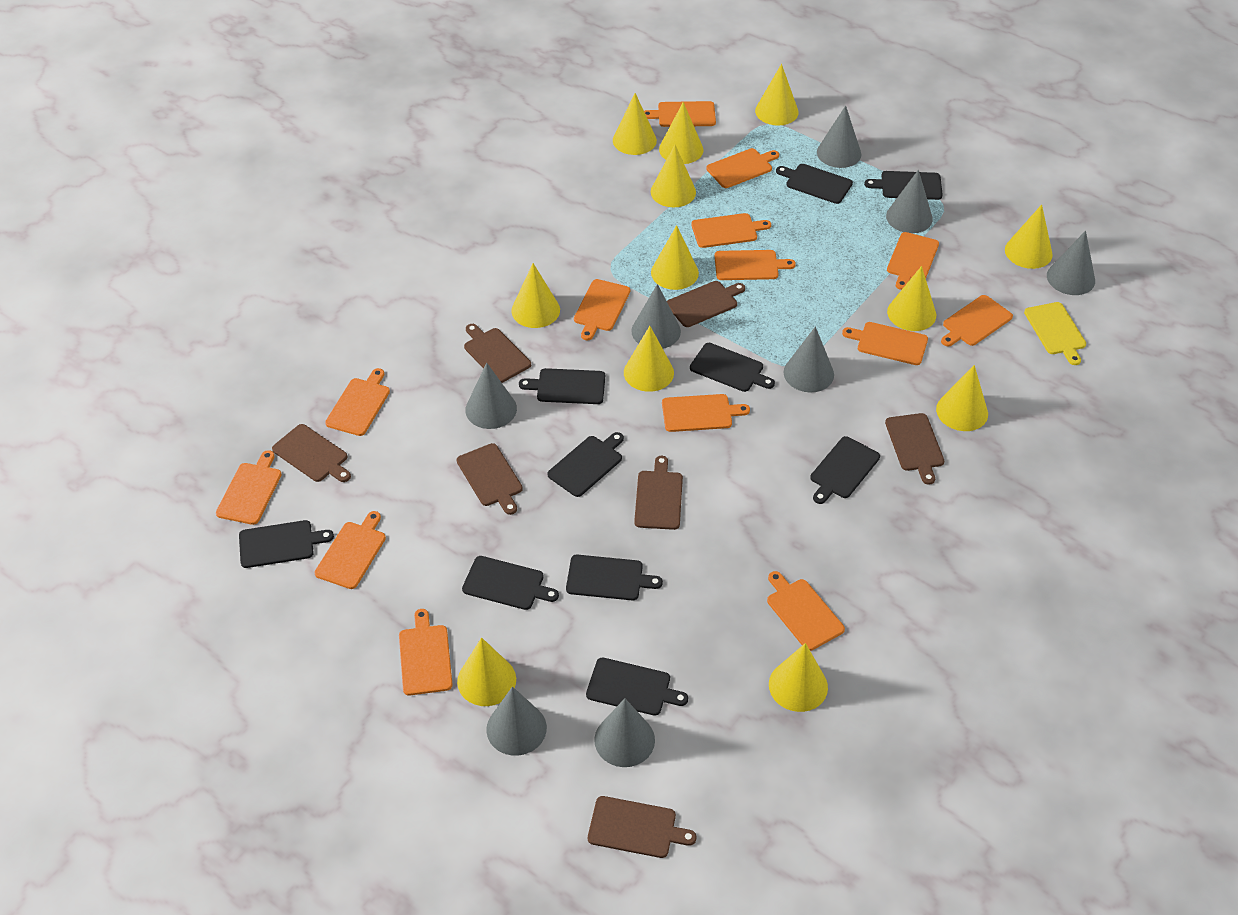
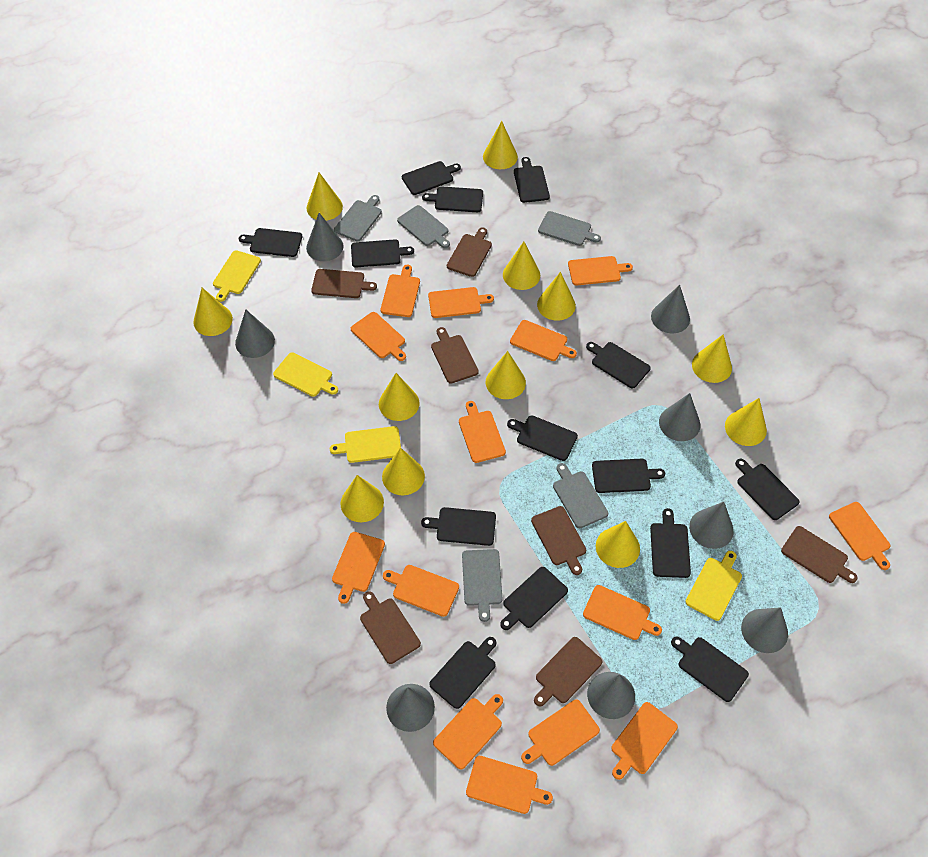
black cutting board: [239,520,334,568] [462,556,559,610] [519,368,605,404] [547,432,624,497] [566,555,663,600] [586,658,688,716] [690,343,775,392] [776,164,853,204] [810,436,880,504] [864,171,943,200] = 10 -> [239,228,302,257] [351,239,414,267] [402,161,461,195] [421,507,496,546] [422,186,483,212] [429,637,496,709] [500,567,568,630] [507,415,578,461] [514,157,550,203] [586,342,651,388] [592,459,665,493] [650,508,691,578] [671,637,749,702] [735,459,799,520] = 14
grey cutting board: none = 0 -> [334,195,382,242] [397,205,450,248] [462,549,503,622] [538,211,601,246] [553,463,608,528] = 5
yellow cutting board: [1024,302,1086,365] = 1 -> [213,250,261,302] [273,352,338,397] [330,426,401,463] [685,551,742,621] = 4

